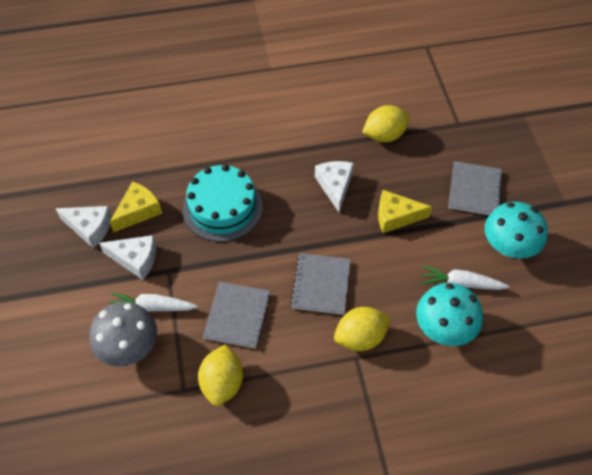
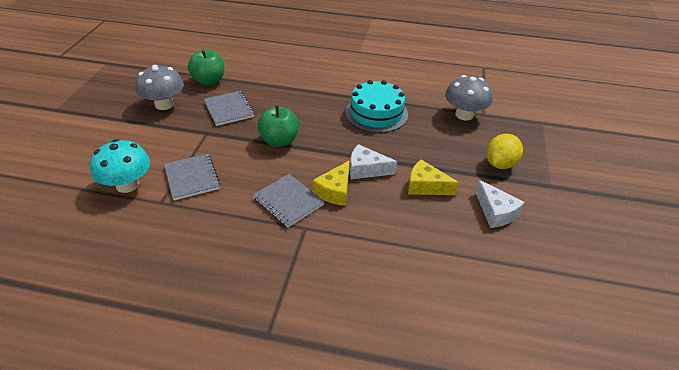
green apple: none = 0 -> [188,50,224,85] [257,105,299,147] = 2
grey mushroom: [90,302,157,367] = 1 -> [135,65,184,110] [445,75,493,121] = 2
turquoise mushroom: [416,283,483,346] [485,202,548,259] = 2 -> [90,139,150,193] = 1
white carrot: [109,292,198,312] [421,265,509,290] = 2 -> none = 0
white cheese: [55,206,112,249] [99,235,156,280] [315,161,354,212] = 3 -> [350,144,397,179] [475,180,525,228] = 2
yellow lemon: [198,344,243,406] [334,307,391,351] [362,105,410,143] = 3 -> [486,134,523,169] = 1

